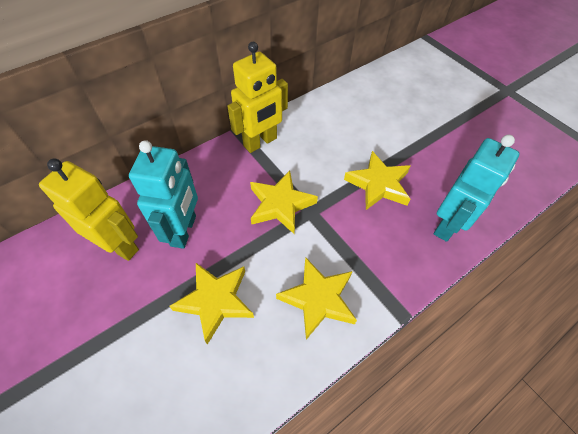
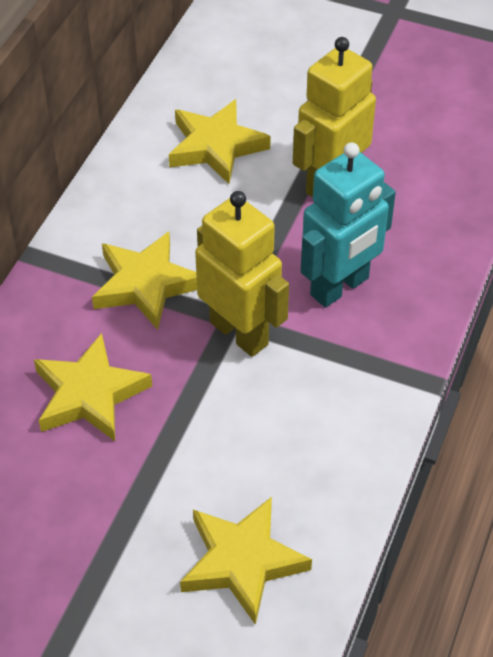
turquoise robot: [129,140,198,249] [434,135,519,242] = 2 -> [301,142,396,307] = 1

